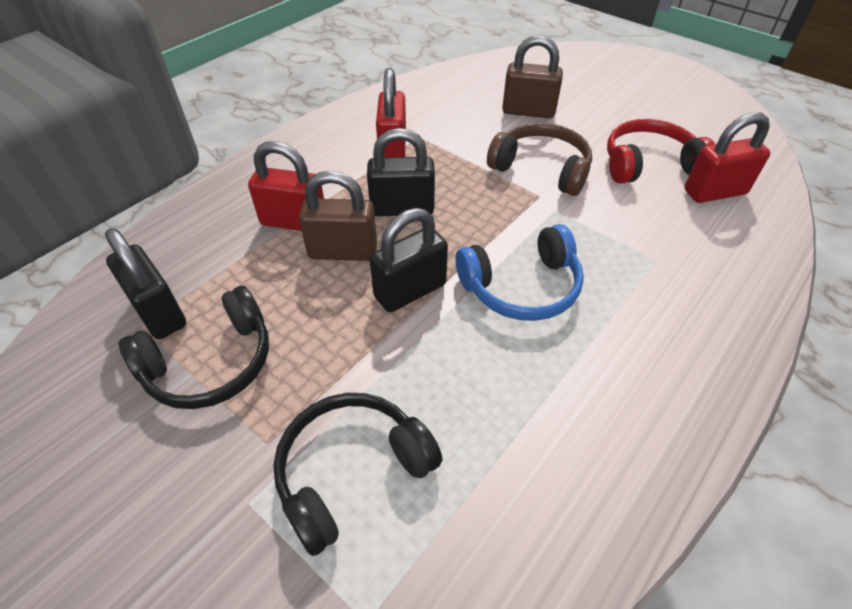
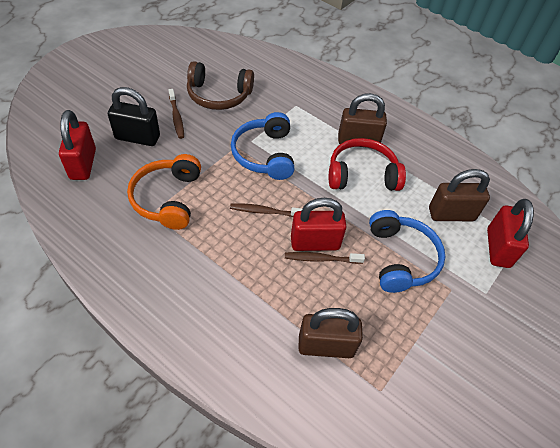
black headphones: [119,286,269,409] [273,393,443,556] = 2 -> none = 0
black padlock: [105,228,186,339] [367,128,435,216] [369,208,448,312] = 3 -> [108,87,160,146] = 1
blue headphones: [456,224,584,321] = 1 -> [231,112,295,180] [369,210,445,293] = 2
brown padlock: [299,171,377,261] [502,35,563,118] = 2 -> [298,308,363,358] [338,93,387,148] [429,169,490,221] = 3
brown toothbrush: none = 0 -> [168,89,184,139] [230,203,302,217] [285,252,365,264] = 3
orange headphones: none = 0 -> [127,154,201,230] = 1

